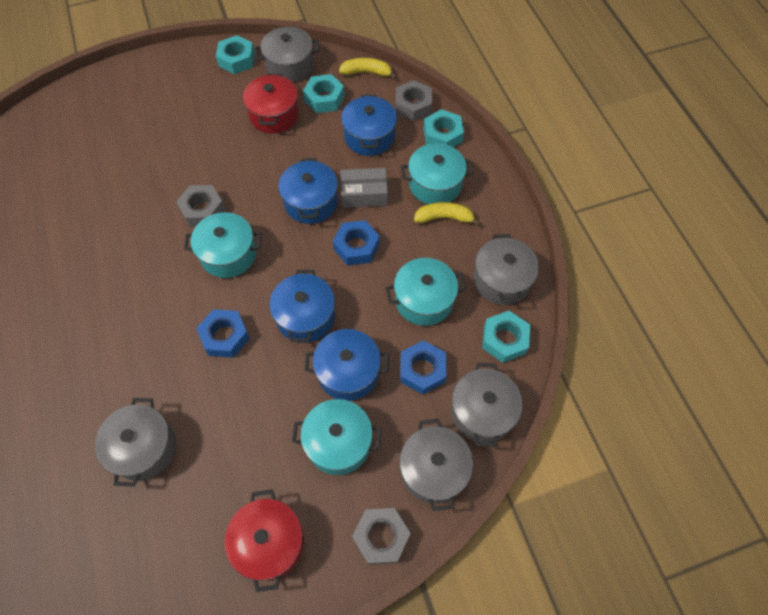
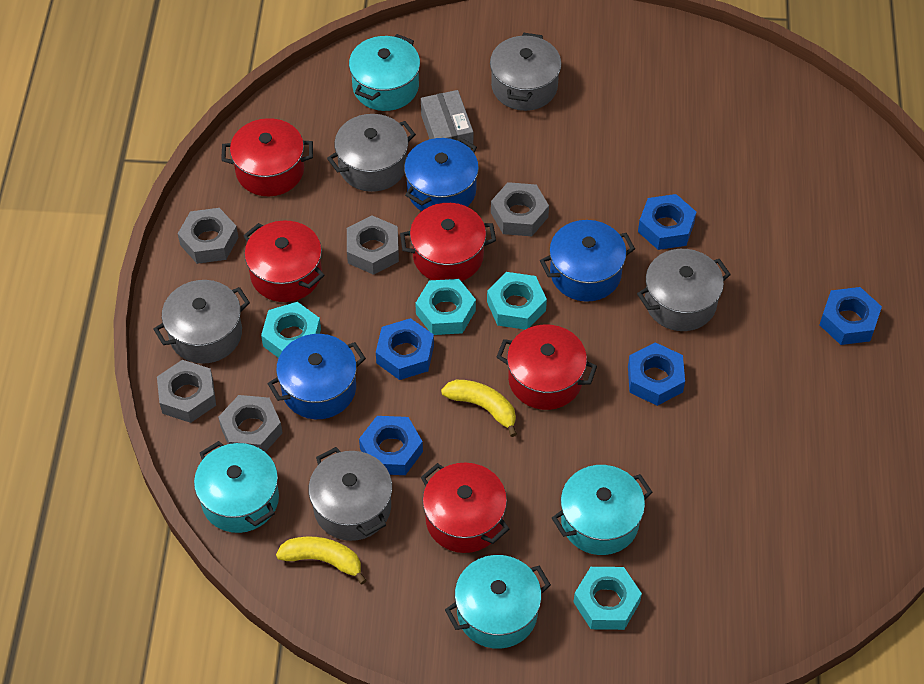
blue nut: [196,309,250,358] [333,220,380,265] [400,340,446,395] = 3 -> [359,416,423,475] [376,318,434,380] [628,342,685,406] [638,194,696,250] [820,287,882,345] = 5
blue pot: [269,270,335,343] [278,158,338,224] [305,329,389,401] [341,94,397,156] = 4 -> [268,334,366,419] [404,137,479,211] [540,220,635,302] = 3
grey nut: [176,185,225,227] [352,508,411,565] [396,80,432,121] = 3 -> [157,360,216,423] [178,208,239,264] [218,395,282,452] [347,216,399,275] [491,182,549,236] = 5
red pot: [225,490,304,592] [243,73,299,133] = 2 -> [221,118,313,196] [243,220,325,302] [400,203,496,281] [421,463,509,553] [497,324,597,410] = 5

